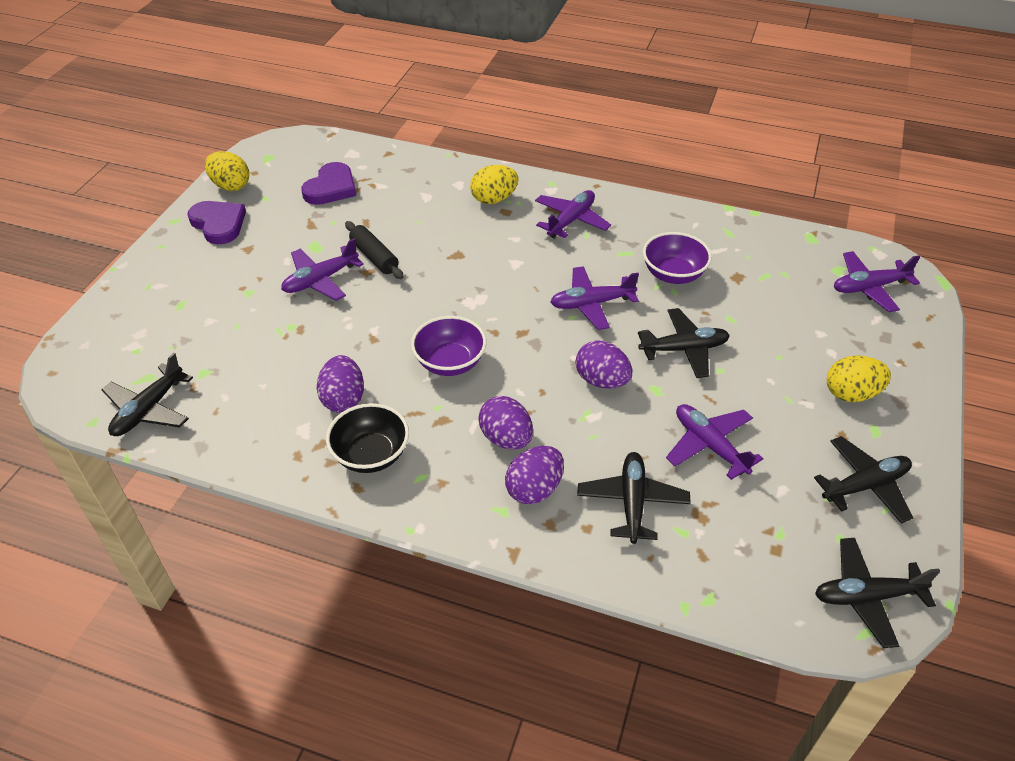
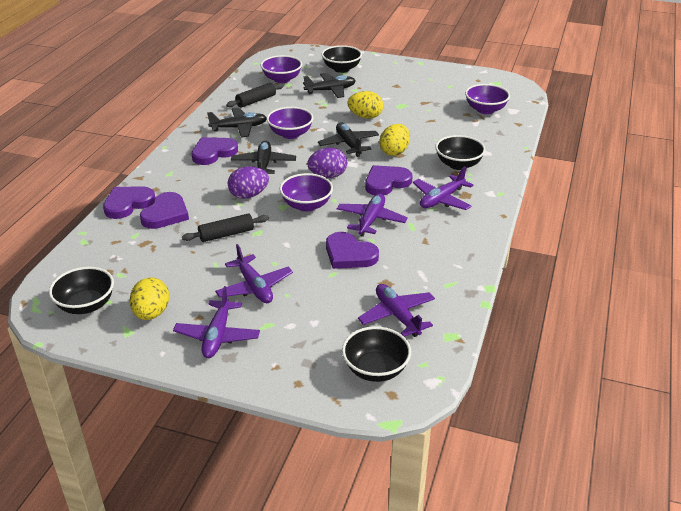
black bowl: [326,403,409,473] = 1 -> [49,267,114,314] [321,45,362,73] [342,326,411,382] [435,135,486,170] = 4
black plane: [102,352,193,436] [577,452,690,544] [638,308,730,378] [814,436,913,524] [815,538,940,648] = 5 -> [207,108,267,138] [231,141,296,174] [303,73,356,98] [318,123,379,157] = 4
black rolling pin: [345,221,404,279] = 1 -> [182,213,269,242] [226,83,284,108] = 2
purple bowl: [411,316,487,376] [643,232,712,284] = 2 -> [261,55,302,83] [266,107,313,139] [279,173,333,212] [465,84,510,114] = 4
purple egg: [317,355,364,413] [478,396,533,450] [505,446,564,504] [575,340,632,389] = 4 -> [228,166,269,199] [307,148,347,178] = 2
purple heart: [187,201,246,244] [301,162,356,205] = 2 -> [103,186,155,219] [140,192,189,229] [192,137,238,165] [326,232,379,269] [365,165,413,195] = 5

